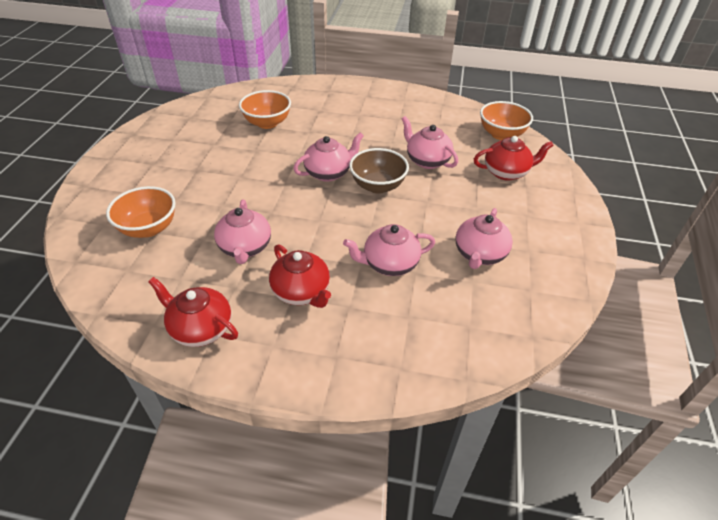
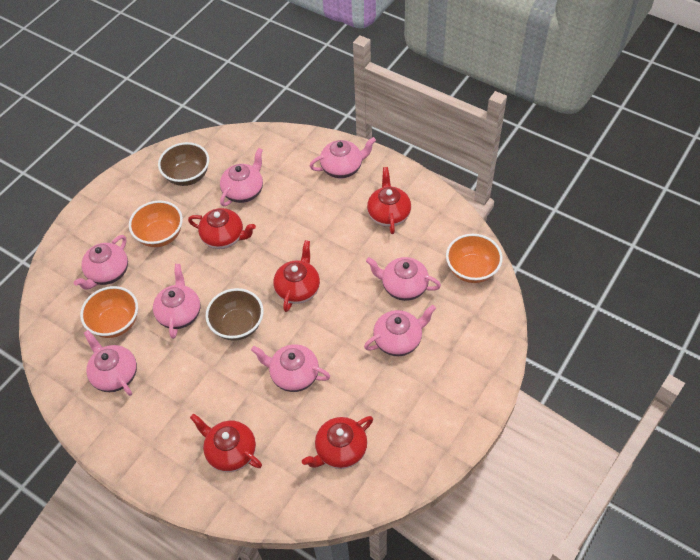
brown bowl: [349,148,409,194] = 1 -> [158,142,209,186] [205,288,264,341] = 2
pink teapot: [214,199,271,264] [293,132,364,182] [343,224,435,276] [402,116,458,169] [456,208,513,269] = 5 -> [74,235,128,290] [84,330,137,396] [153,264,200,339] [220,148,263,206] [251,344,330,392] [310,137,376,178] [364,305,436,356] [366,257,441,301] = 8
red teapot: [148,277,238,347] [269,244,331,308] [474,136,554,181] = 3 -> [188,208,256,249] [190,414,262,472] [273,240,320,312] [302,416,373,469] [367,167,411,234] = 5

